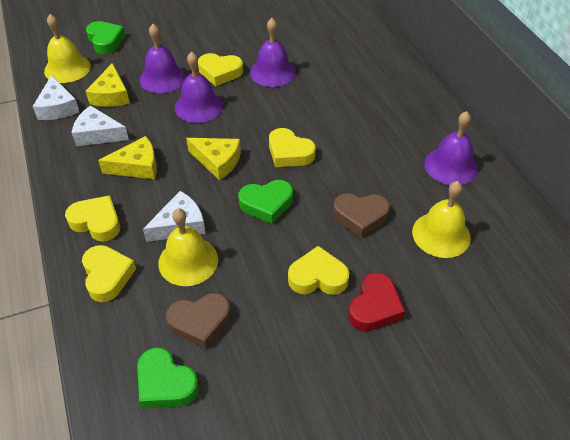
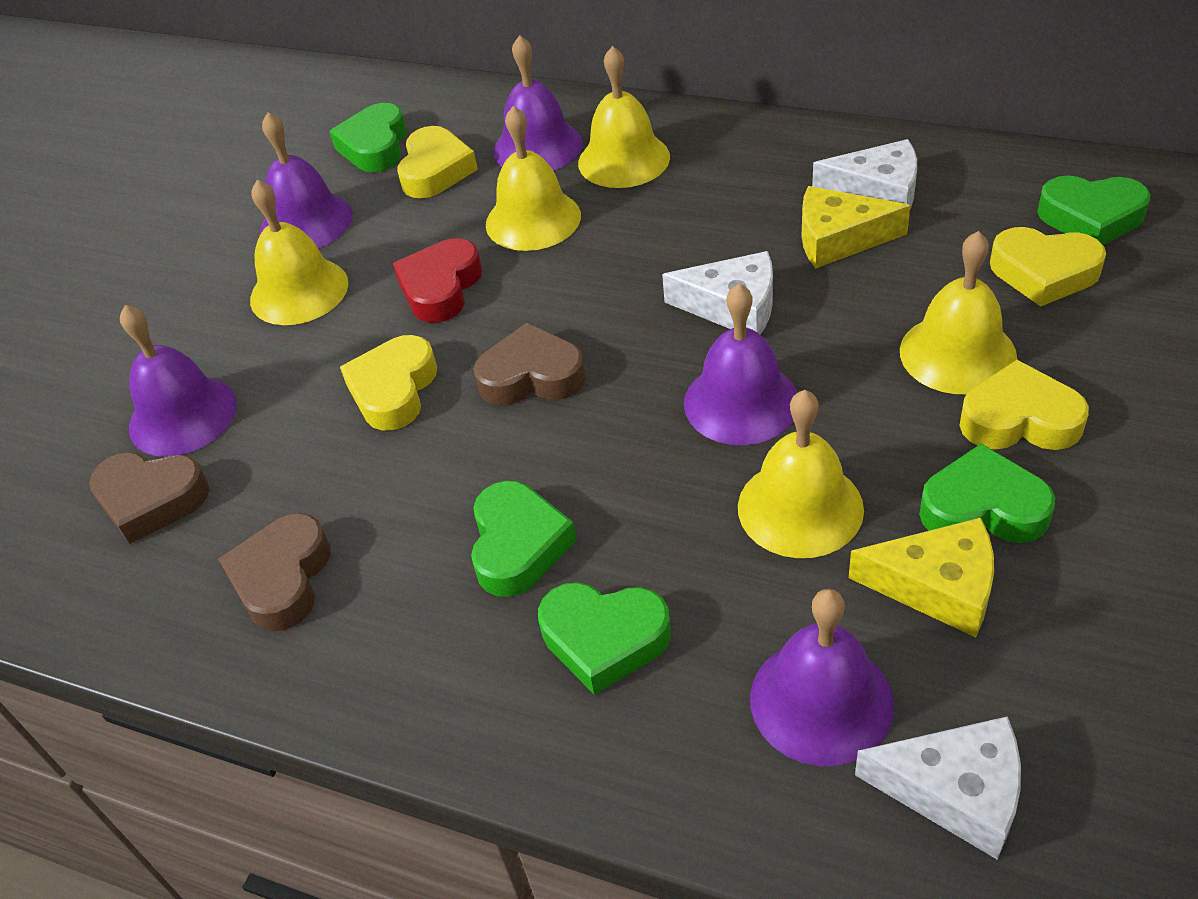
brown heart: [166,293,231,349] [333,193,390,238] = 2 -> [89,452,209,544] [218,513,331,631] [474,322,586,406] = 3
green heart: [86,21,126,54] [137,347,199,408] [239,180,293,224] = 3 -> [329,103,407,172] [471,481,577,597] [538,582,671,695] [919,444,1055,543] [1037,176,1151,245] = 5
purple bell: [140,24,186,93] [175,51,223,123] [250,18,296,87] [424,111,478,185] = 4 -> [120,305,237,457] [260,112,353,248] [493,35,583,171] [684,283,797,445] [750,589,894,766] = 5
yellow bell: [44,14,91,83] [158,208,218,286] [412,181,471,258] = 3 -> [250,180,348,325] [486,106,581,251] [578,46,670,188] [738,390,864,558] [900,231,1017,394] = 5
yellow cheese: [86,63,130,107] [98,136,157,179] [186,138,241,181] = 3 -> [802,186,911,269] [849,518,994,637] = 2
yellow heart: [65,195,120,242] [82,245,136,302] [198,53,243,86] [269,128,316,167] [288,246,349,295] = 5 -> [340,335,437,431] [397,126,478,198] [959,360,1089,450] [990,227,1106,307] = 4

